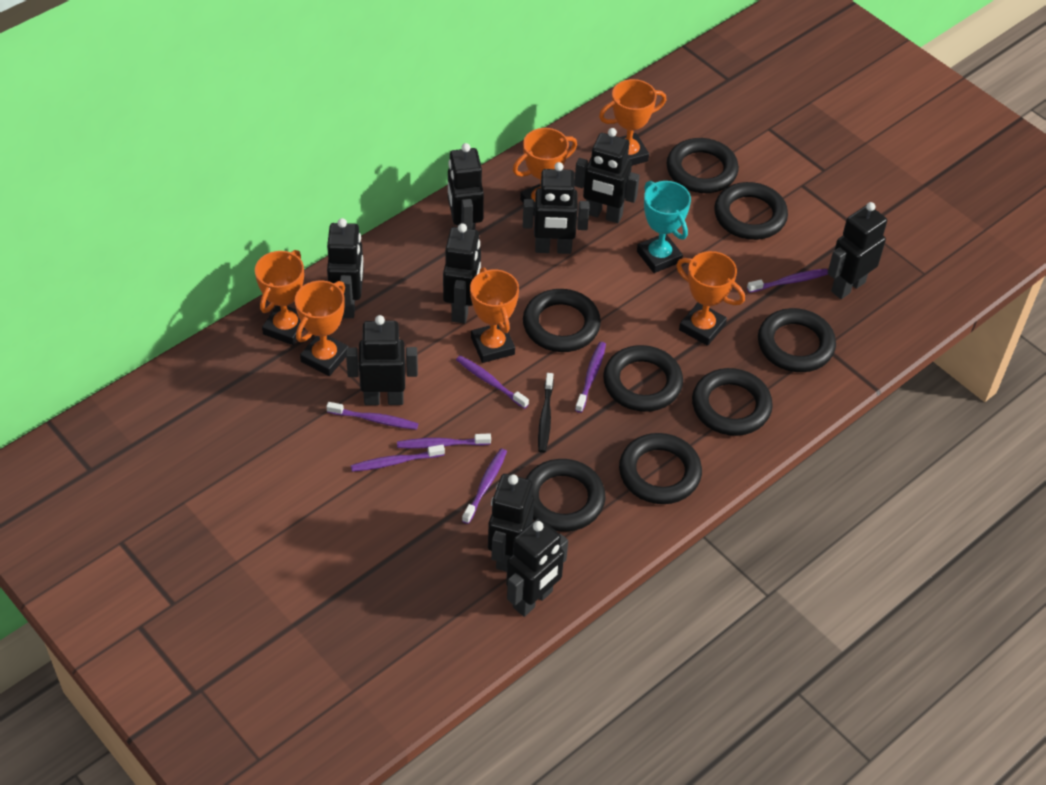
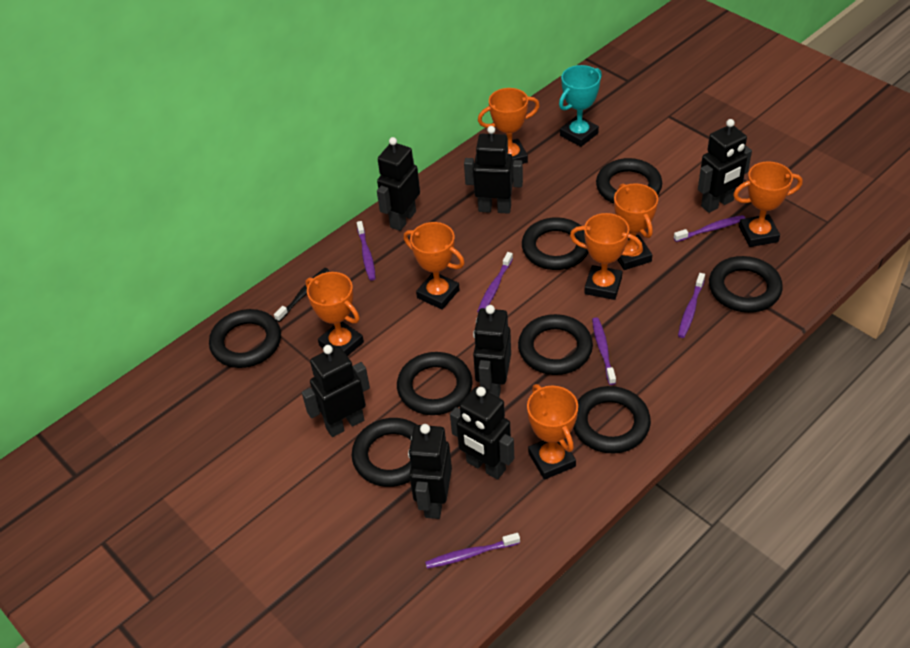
black robot: [327,218,364,318] [346,315,418,405] [443,223,481,324] [448,143,484,230] [488,474,534,572] [506,518,568,617] [523,162,589,254] [575,128,640,223] [827,202,887,299] = 9 -> [302,345,370,437] [377,137,420,231] [408,424,452,519] [450,387,514,480] [464,126,523,214] [473,305,511,398] [698,119,752,213] = 7
orange trophy: [255,250,305,345] [295,281,349,376] [470,268,519,363] [513,128,577,213] [599,79,666,166] [676,251,745,346] = 6 -> [305,272,364,356] [404,222,465,310] [478,88,540,164] [527,384,578,480] [570,213,643,300] [614,183,658,270] [733,161,803,247] = 7
purple toothbrush: [326,402,418,430] [351,444,445,472] [397,433,491,449] [456,355,529,409] [462,448,507,524] [575,342,606,413] [747,269,828,293] = 7 -> [357,221,376,281] [425,533,520,569] [477,252,513,312] [592,317,616,385] [674,215,745,242] [678,273,705,338] = 6

